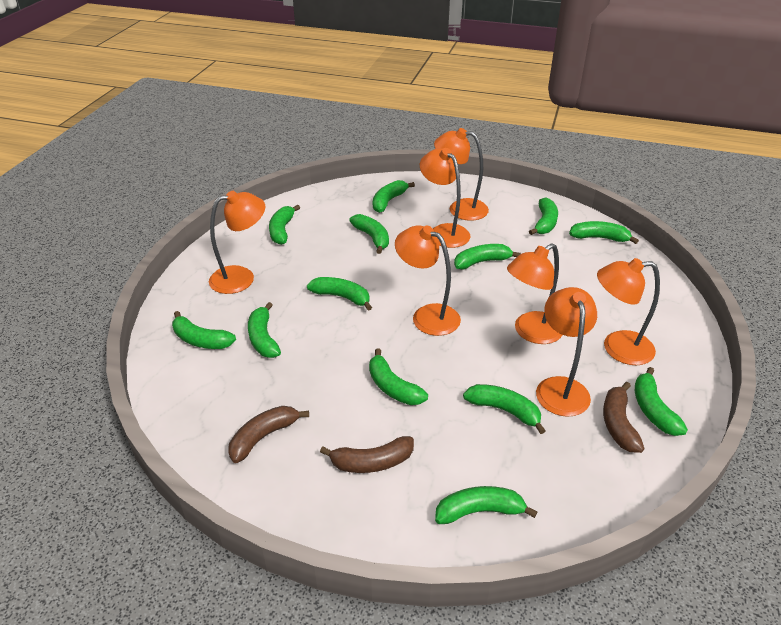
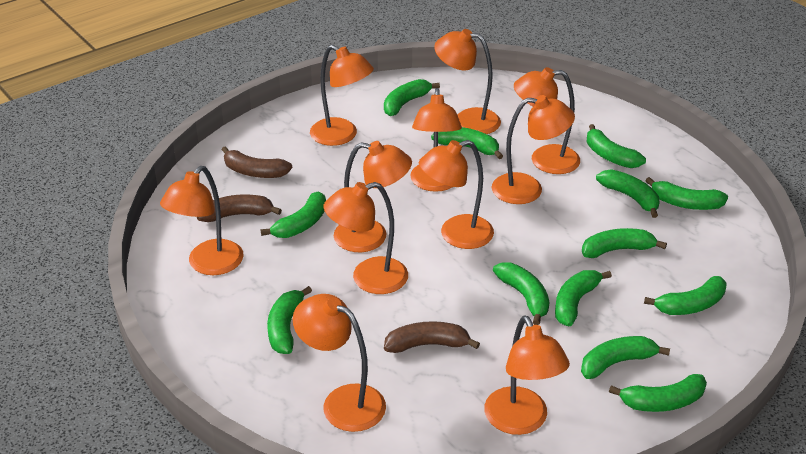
orange lamp: [209,191,265,294] [395,225,461,336] [420,148,470,248] [434,128,489,221] [507,243,562,344] [536,287,597,417] [597,258,660,365] = 7 -> [160,166,243,275] [293,294,386,432] [310,45,374,146] [324,182,408,294] [334,141,412,252] [410,88,462,192] [419,140,494,249] [434,29,501,134] [484,316,570,435] [492,95,575,204] [514,67,580,174] = 11

